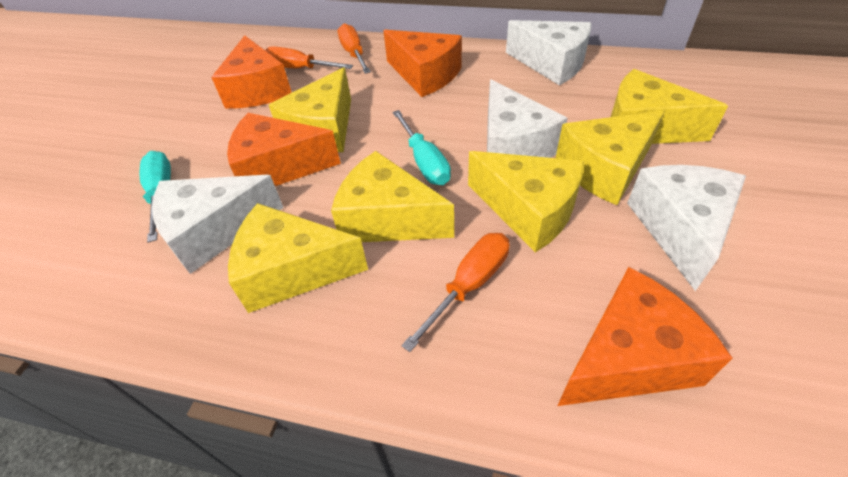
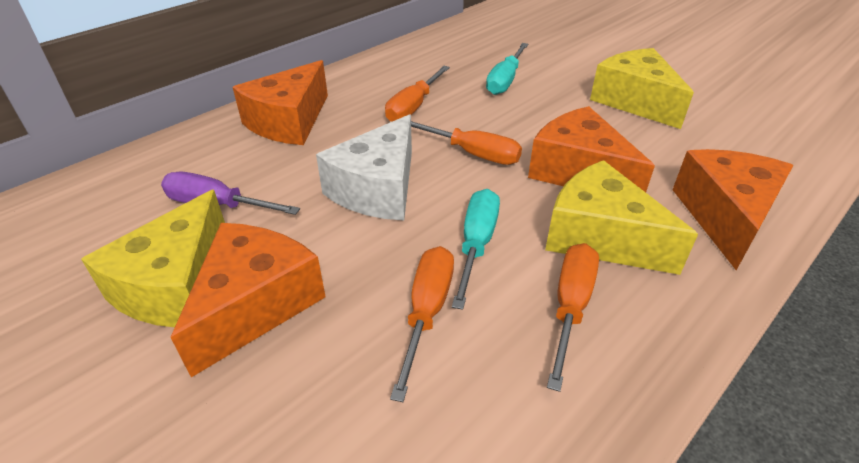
orange screwdriver: [265,46,353,69] [337,23,371,74] [401,233,510,352] = 3 -> [385,66,450,122] [390,246,454,402] [411,121,522,165] [547,243,599,392] = 4
purple screwdriver: none = 0 -> [161,172,300,215] = 1
white cheese: [152,175,284,274] [487,80,568,158] [506,20,591,85] [627,165,746,291] = 4 -> [316,114,412,220] = 1
yellow cheese: [228,203,368,313] [269,67,351,152] [331,151,454,242] [468,151,584,253] [556,110,665,205] [611,69,728,144] = 6 -> [81,189,225,327] [545,160,698,275] [590,48,694,129] = 3

